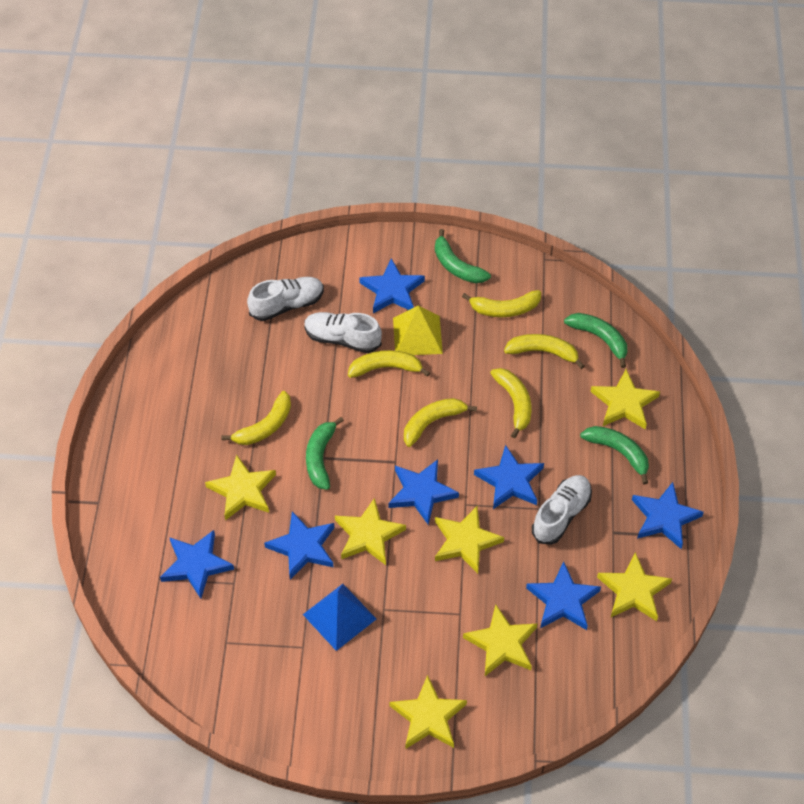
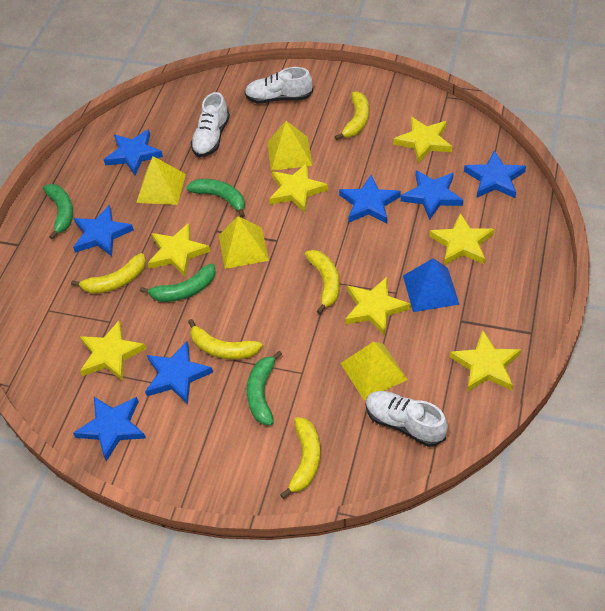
yellow banana: [221,391,291,445] [348,350,430,378] [404,398,477,447] [462,290,541,317] [490,368,531,439] [504,334,584,369] = 6 -> [71,253,146,294] [188,319,262,360] [280,417,320,499] [305,250,340,314] [335,92,369,140] = 5
yellow pyramid: [393,306,443,355] = 1 -> [136,156,186,205] [219,216,269,269] [267,121,313,171] [340,342,408,400] = 4

